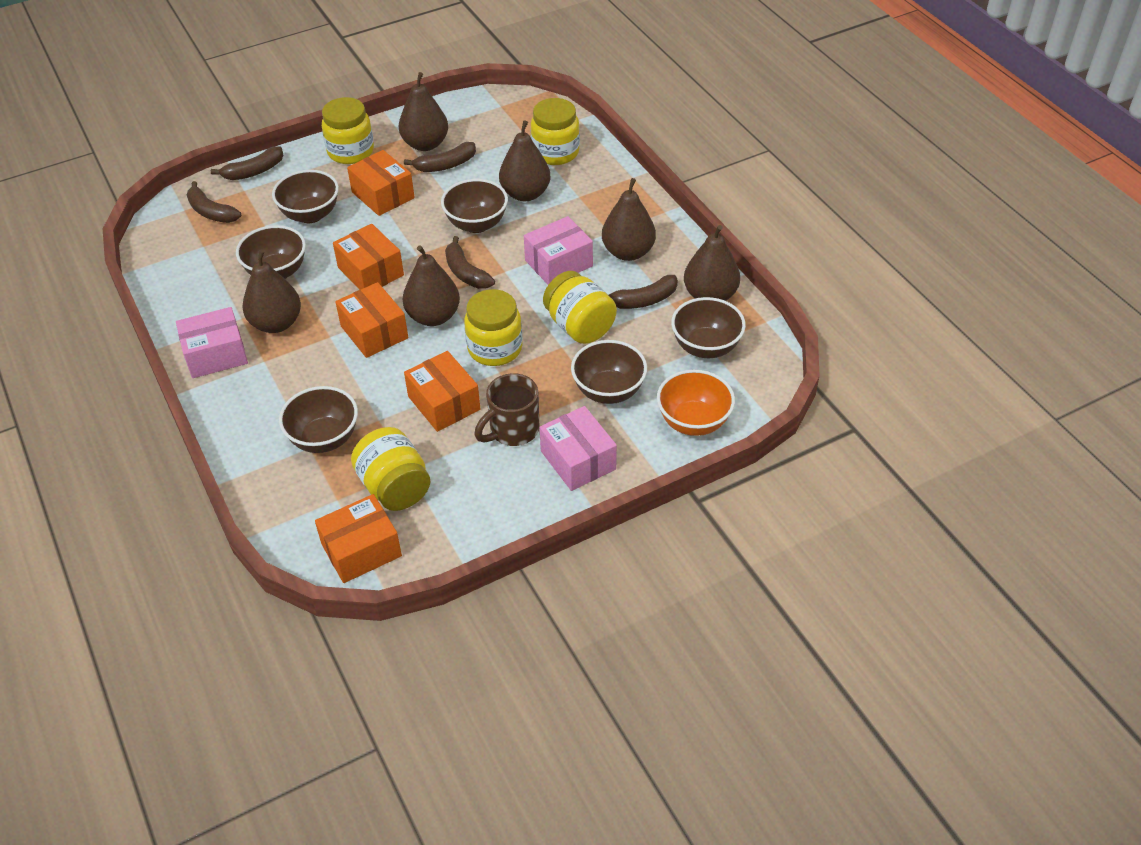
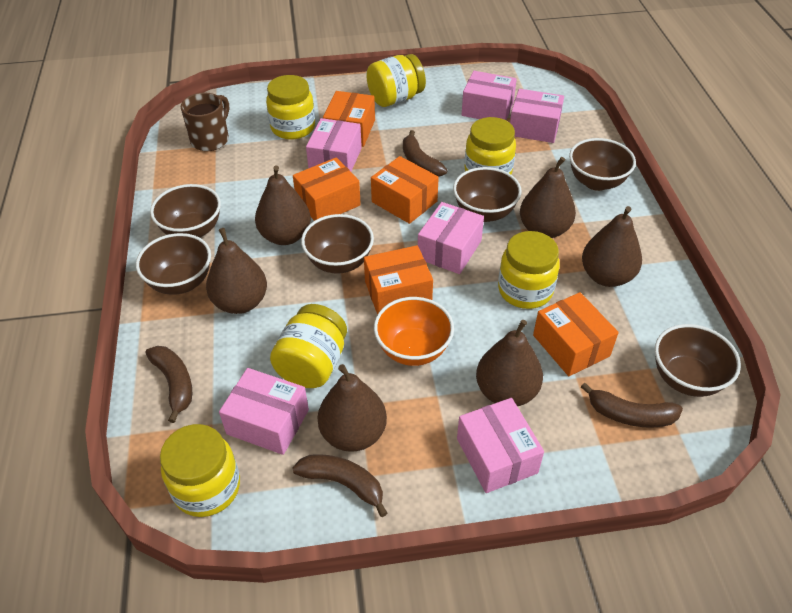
brown banana: [187,181,241,223] [211,146,283,180] [404,142,476,172] [445,236,495,289] [609,275,678,309] = 5 -> [146,346,192,423] [293,454,387,517] [403,130,447,177] [581,383,683,428] = 4
pink box: [176,307,248,378] [524,216,593,285] [539,406,617,491] = 3 -> [219,368,309,455] [306,118,362,172] [418,202,484,274] [457,398,544,493] [462,71,517,120] [510,89,564,143] = 6
yellow jar: [322,97,374,164] [351,427,430,511] [464,289,523,366] [531,98,580,165] [543,271,617,344] = 5 -> [160,424,240,517] [266,75,315,140] [270,304,347,388] [366,54,426,107] [465,117,516,174] [498,231,560,309] = 6

